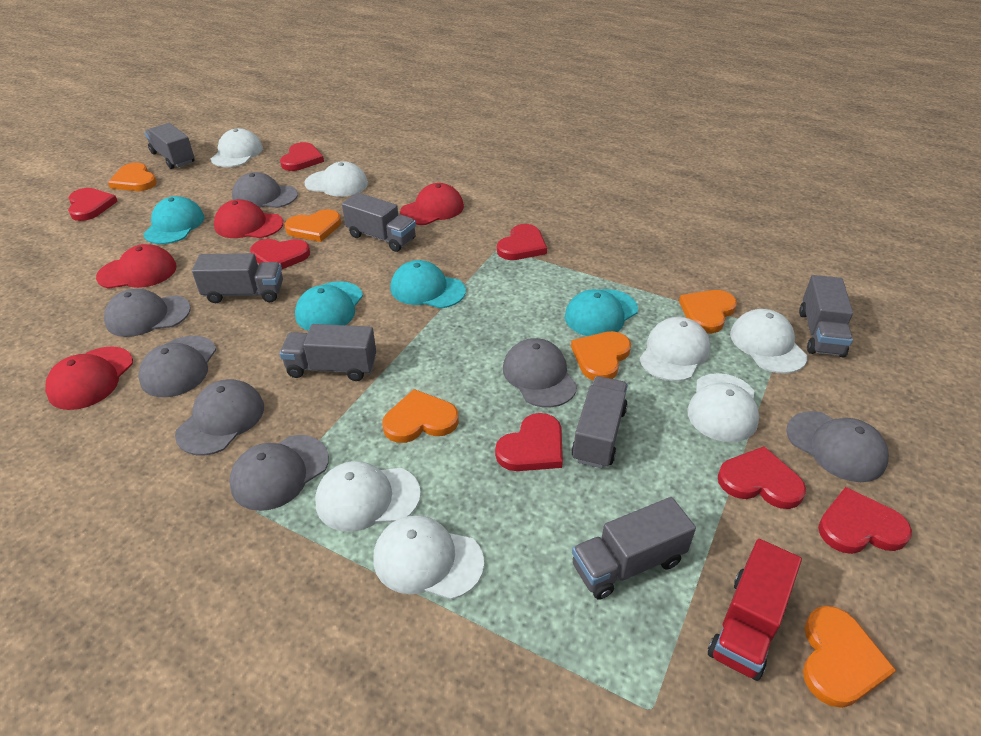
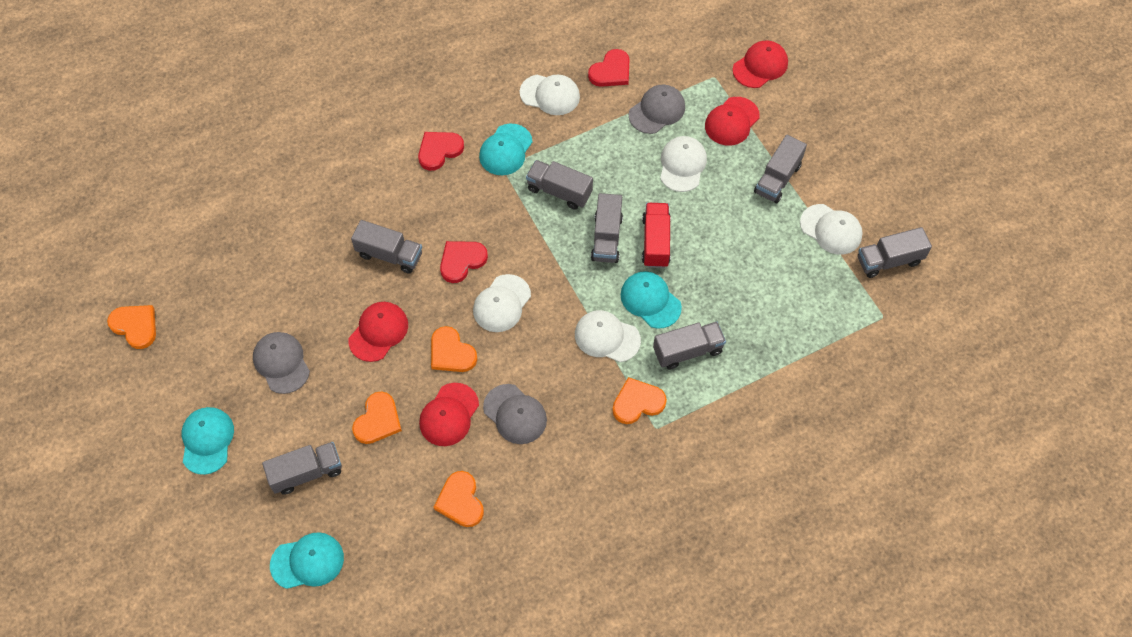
grey cap: [104,289,191,337] [138,336,216,397] [175,379,264,456] [229,435,329,511] [232,172,298,208] [503,338,577,407] [786,411,889,482] = 7 -> [253,332,310,394] [483,384,547,444] [629,85,685,134] = 3
orange heart: [108,163,157,191] [285,209,341,242] [382,389,459,443] [571,331,631,381] [679,290,737,333] [803,606,896,708] = 6 -> [107,305,156,349] [352,391,402,444] [431,326,477,372] [434,471,484,527] [612,377,667,424] = 5
red heart: [68,188,118,221] [250,239,310,269] [280,142,324,171] [495,413,563,471] [497,224,547,260] [718,446,806,509] [818,487,912,554] = 7 -> [418,132,464,171] [440,241,488,283] [588,49,629,87] = 3
white cap: [211,128,263,167] [305,161,368,197] [315,461,421,532] [373,515,484,600] [640,317,711,381] [687,373,759,442] [730,309,807,374] = 7 -> [473,274,531,332] [520,75,580,115] [575,310,641,362] [660,136,707,192] [800,204,863,255] = 5

